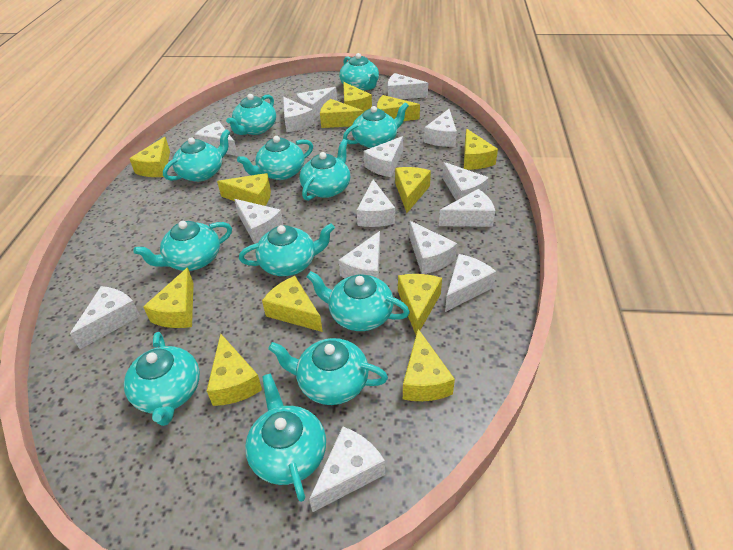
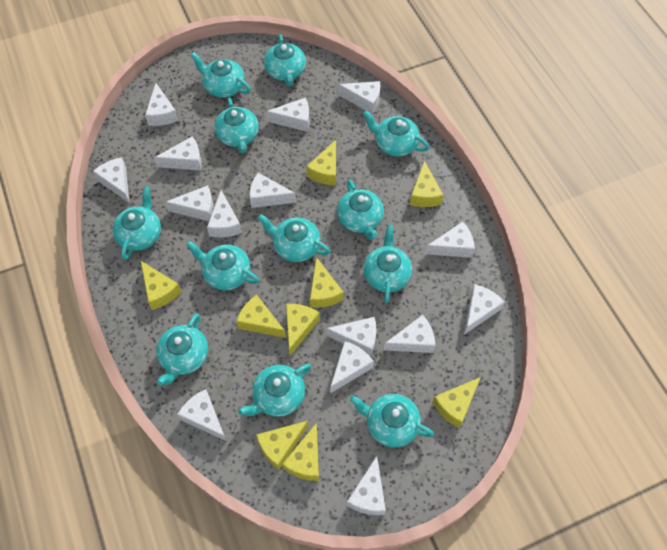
yellow cheese: [129,137,170,177] [143,267,194,328] [207,334,262,406] [217,173,271,206] [262,276,323,332] [320,99,363,128] [343,82,372,113] [377,95,420,121] [395,167,431,213] [398,274,442,335] [403,329,455,401] [464,129,498,170] = 12 -> [141,261,182,310] [236,295,286,338] [256,421,309,470] [282,423,319,481] [286,304,320,356] [306,140,336,186] [310,257,344,308] [410,160,444,207] [432,377,481,428] = 9

